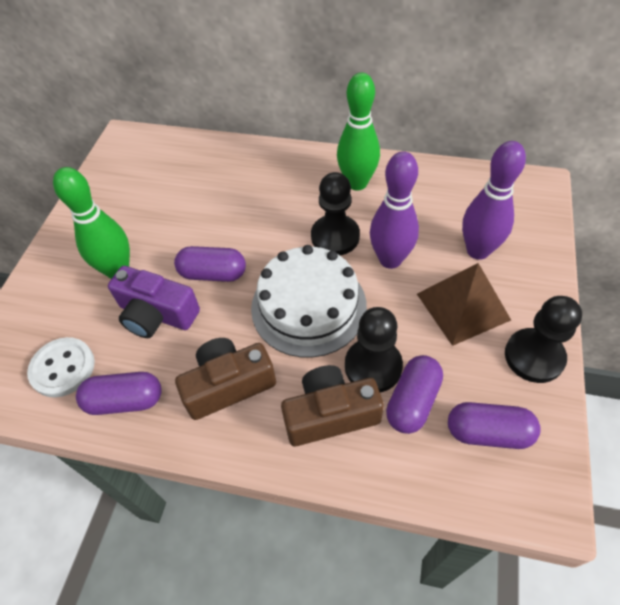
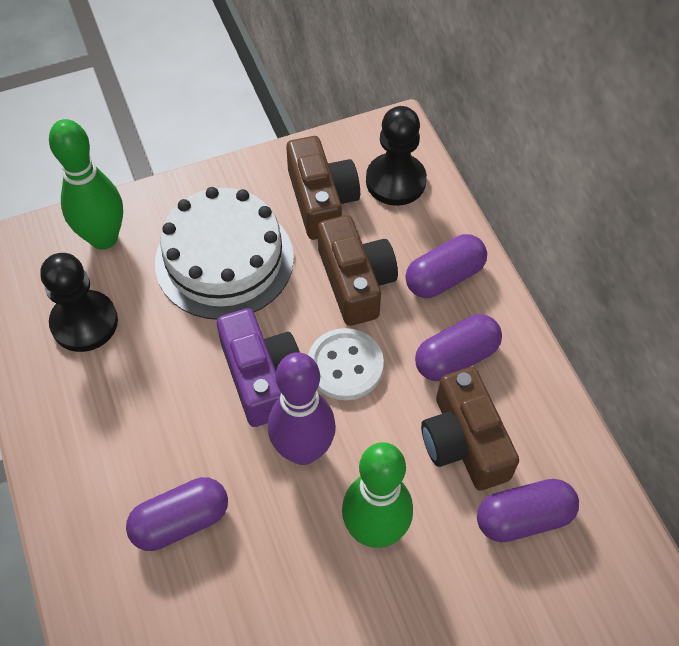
black pawn: [311,172,360,255] [345,307,403,392] [505,296,582,383] = 3 -> [40,253,118,352] [366,106,427,206] = 2
brown camera: [175,338,276,420] [281,365,384,446] = 2 -> [286,136,360,240] [318,215,398,326] [421,367,519,491] = 3
brown pyramid: [417,263,511,346] = 1 -> none = 0
purple bowling pin: [370,151,419,269] [462,141,526,260] = 2 -> [268,352,336,465] = 1

